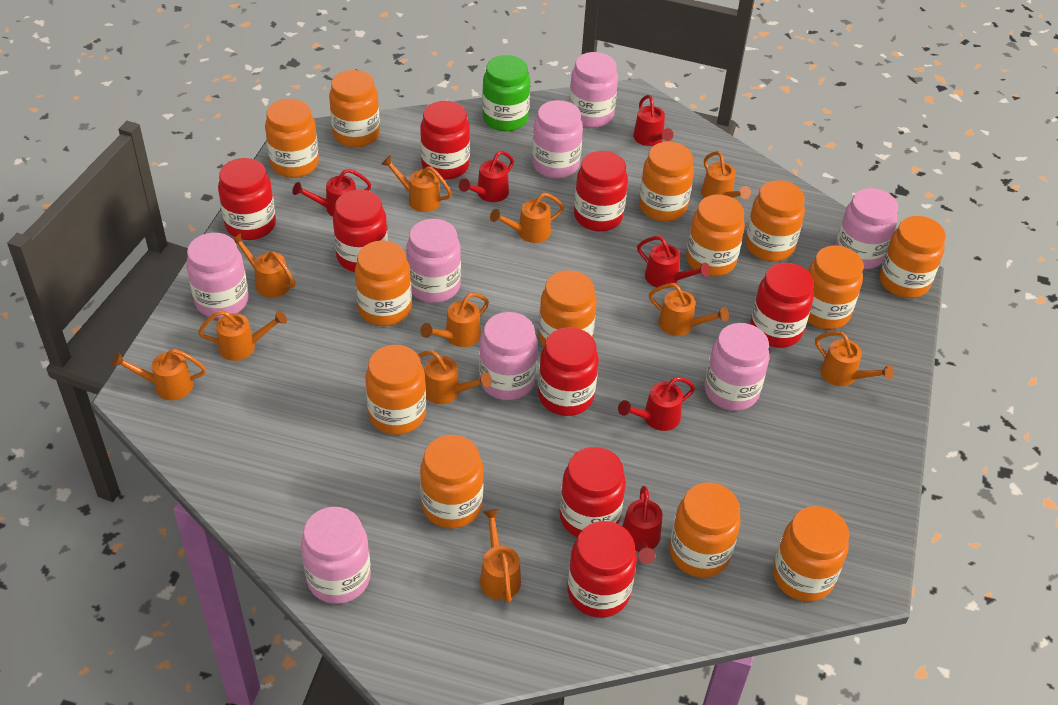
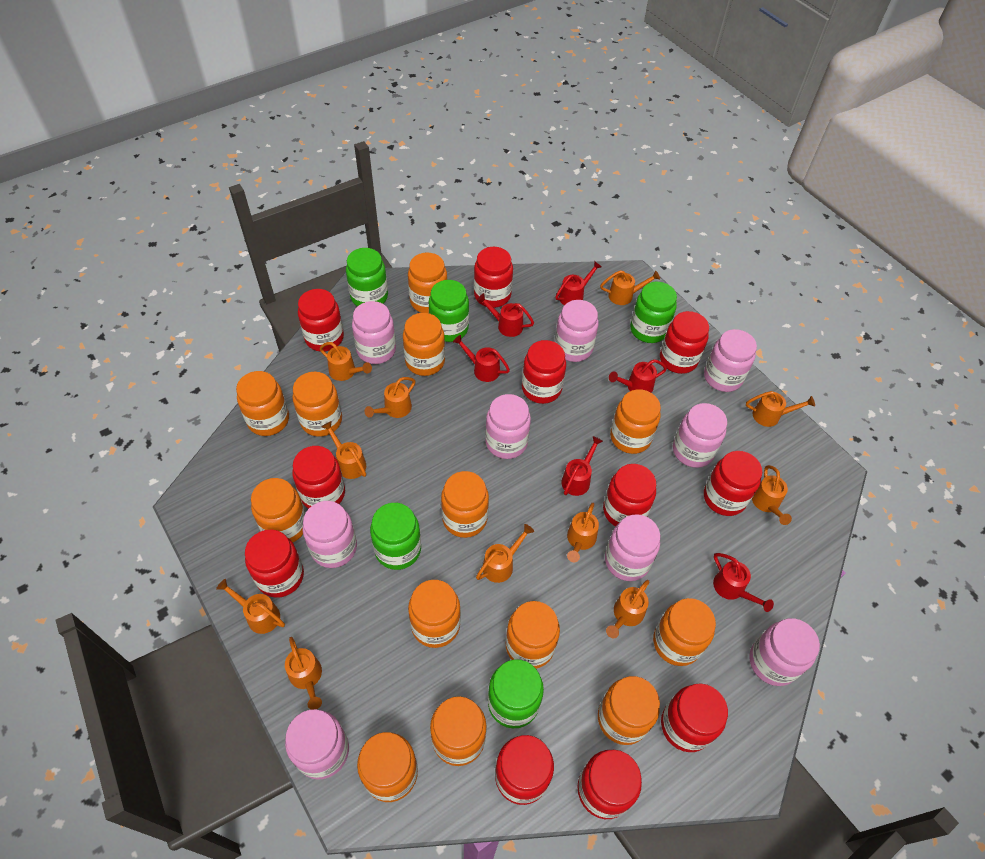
green jar: [482,55,530,131] = 1 -> [346,248,388,307] [370,503,421,570] [429,280,469,342] [488,659,544,728] [630,282,677,343] = 5
pink jar: [186,233,249,318] [301,507,371,604] [406,219,461,303] [479,312,538,400] [532,100,583,178] [569,52,618,128] [705,323,769,411] [835,188,898,269] = 8 -> [285,709,349,780] [303,501,357,568] [352,301,396,364] [485,394,531,459] [555,300,599,362] [605,514,660,581] [673,403,727,468] [704,329,757,392] [749,618,820,686] = 9
red jar: [218,158,276,240] [333,190,388,272] [420,101,470,180] [538,327,599,416] [559,447,626,538] [567,521,637,618] [574,151,628,231] [750,263,814,348] = 8 -> [245,530,304,598] [292,446,345,509] [298,289,344,352] [474,247,513,308] [495,735,554,805] [522,340,566,404] [578,750,642,819] [603,464,656,527] [660,311,709,374] [661,683,728,752] [704,451,762,516] = 11

